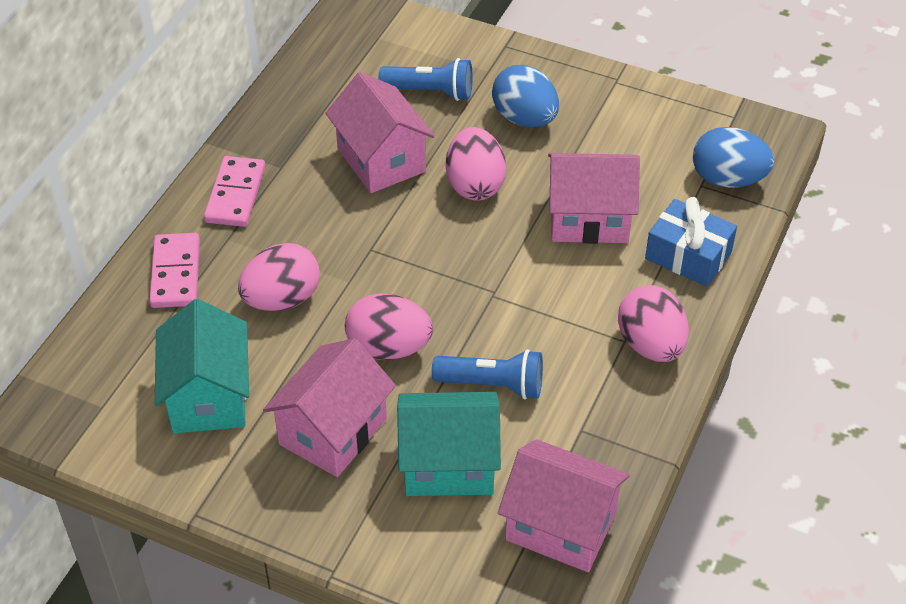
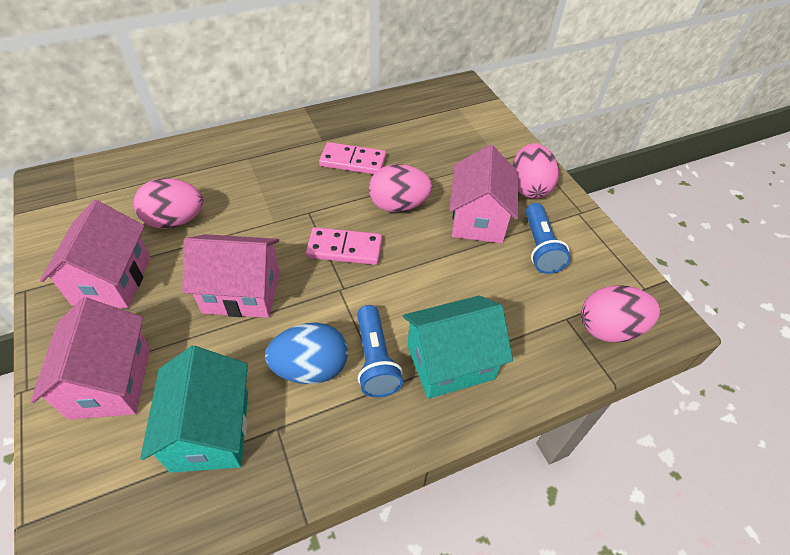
blue egg: [492,65,559,127] [693,127,774,188] = 2 -> [265,323,348,384] = 1
blue gift: [645,197,737,287] = 1 -> none = 0

